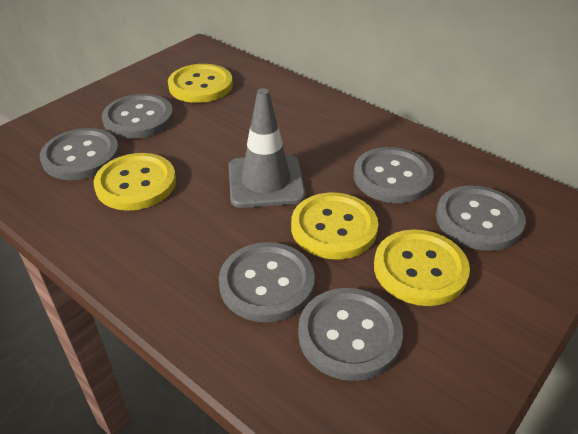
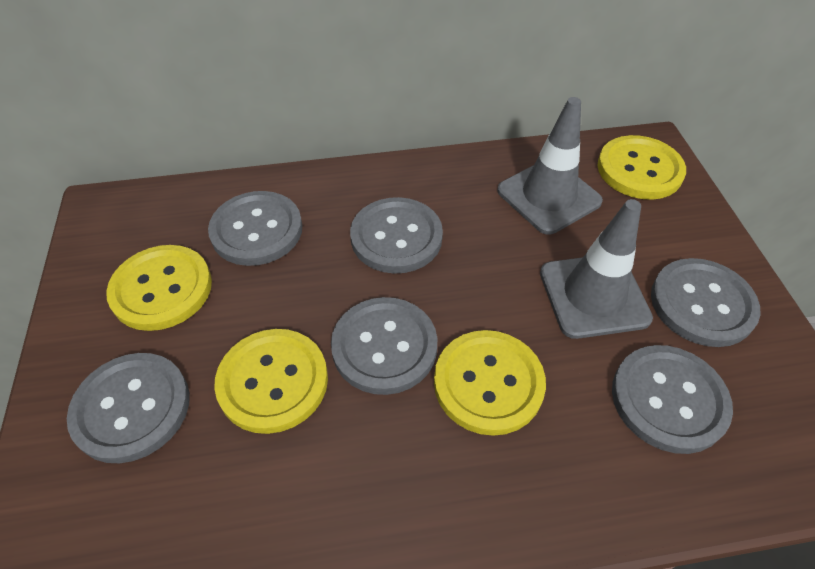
grey traffic cone: [229,88,306,208] = 1 -> [497,97,603,235] [540,199,653,339] = 2

